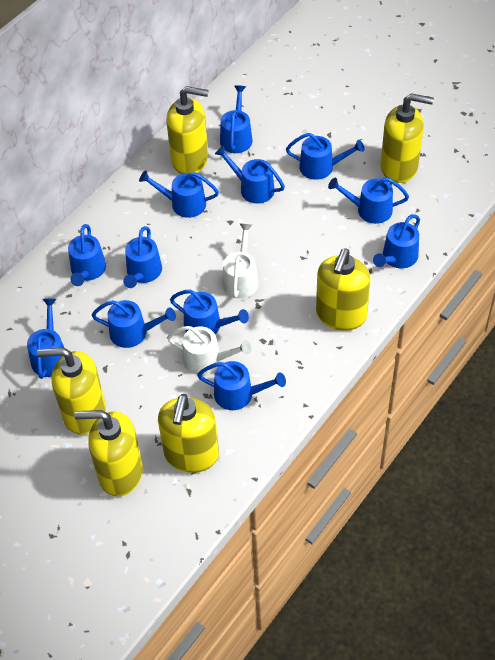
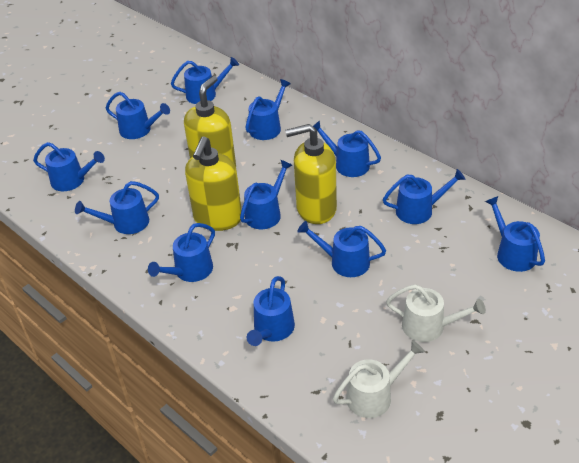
yellow soap dispenser: [37,347,106,435] [74,410,143,496] [158,394,219,473] [166,86,209,174] [316,248,371,331] [381,93,434,183] = 6 -> [184,76,236,167] [185,136,242,231] [285,124,337,224] = 3

